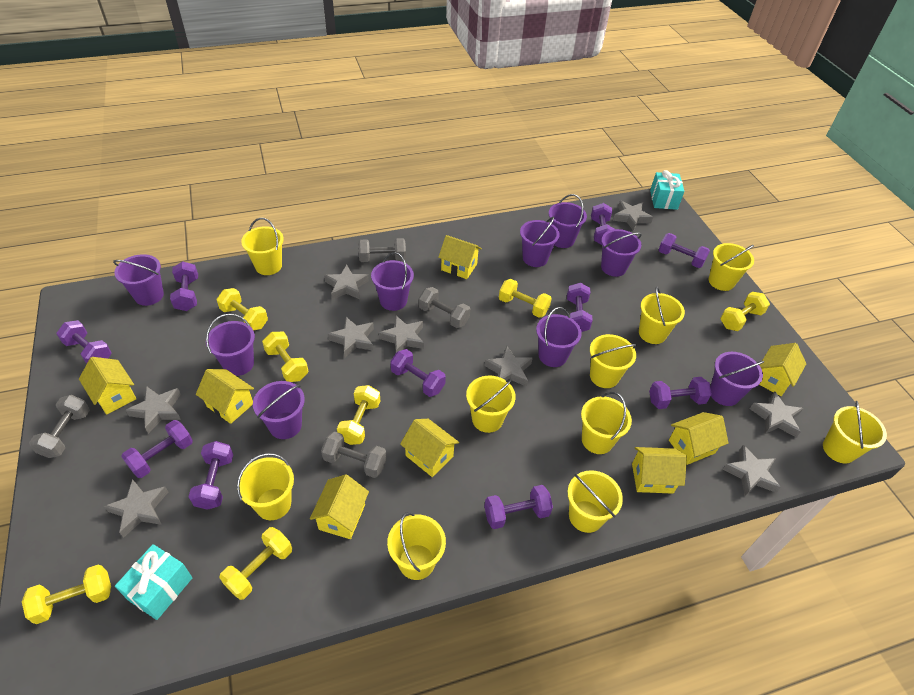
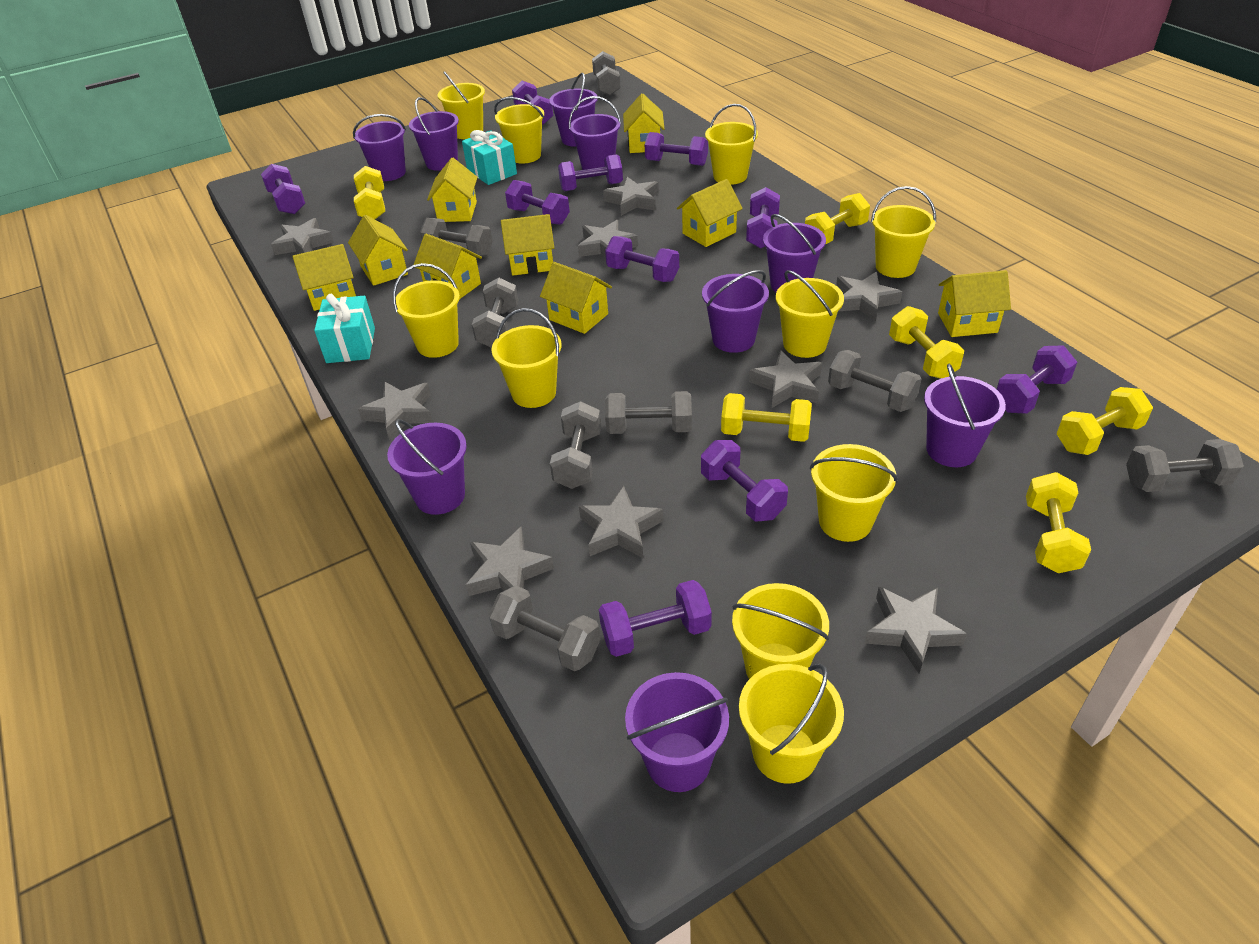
grey dumbbell: [29,395,90,458] [321,431,387,478] [358,238,406,262] [419,287,470,328] = 4 -> [420,218,493,257] [472,278,518,348] [489,586,600,671] [550,401,601,489] [592,51,620,96] [605,391,692,434] [828,350,921,412] [1126,439,1244,492] = 8
yellow dumbbell: [22,564,111,624] [217,288,268,331] [220,527,292,600] [262,332,309,382] [337,385,380,445] [499,279,552,318] [720,292,770,331] = 7 -> [354,166,385,219] [721,393,812,442] [805,193,870,244] [889,306,964,379] [1026,472,1091,573] [1057,387,1153,455] = 6
yellow house: [79,357,137,415] [196,369,254,424] [310,474,369,539] [400,419,459,477] [438,235,482,279] [632,447,687,494] [669,412,728,465] [759,343,806,396] = 8 -> [292,244,356,311] [348,215,408,286] [414,234,482,299] [427,158,478,222] [501,214,554,276] [540,262,612,334] [623,93,664,153] [677,179,743,247] [938,270,1011,337] = 9

